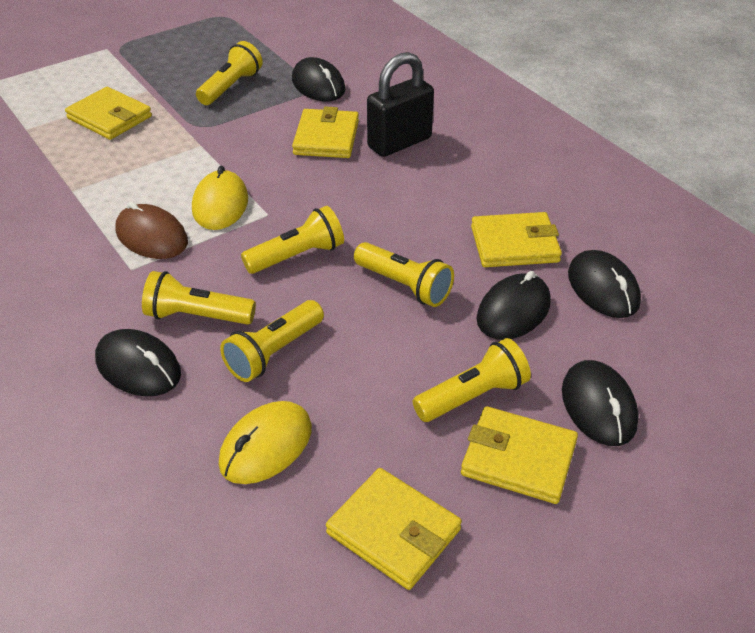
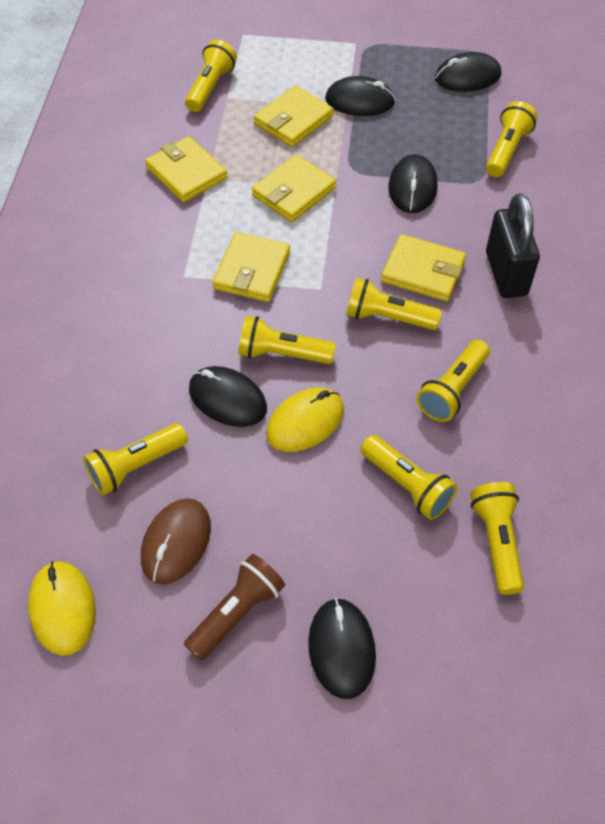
brown flashlight: none = 0 -> [184,554,285,661] = 1
yellow flashlight: [142,271,256,325] [196,41,263,105] [220,300,324,382] [241,206,344,274] [354,242,454,307] [413,338,531,422] = 6 -> [83,423,188,496] [185,40,237,112] [238,316,336,364] [346,278,442,330] [360,435,458,520] [417,340,490,422] [471,482,524,595] [486,101,537,177] = 8

